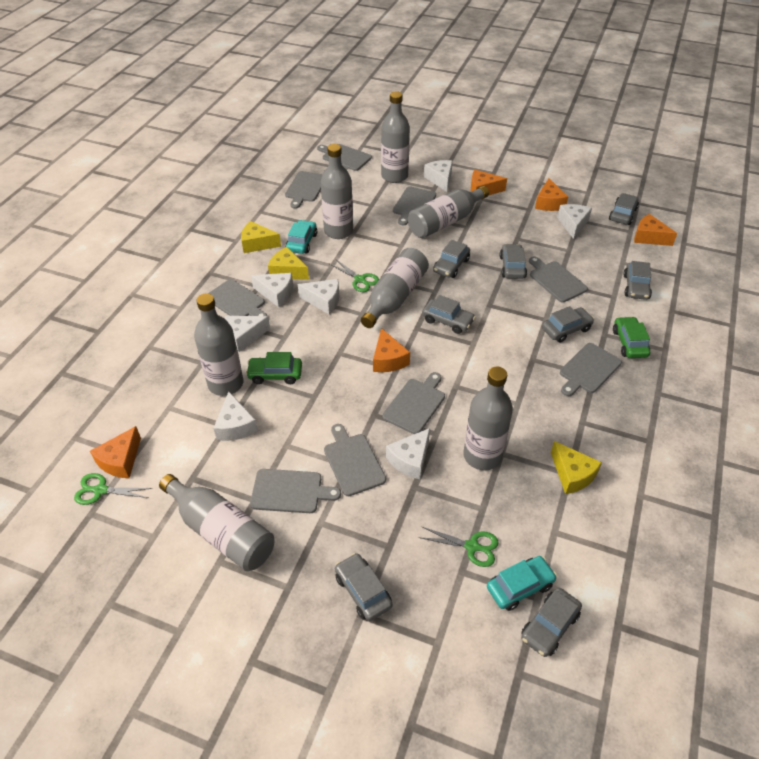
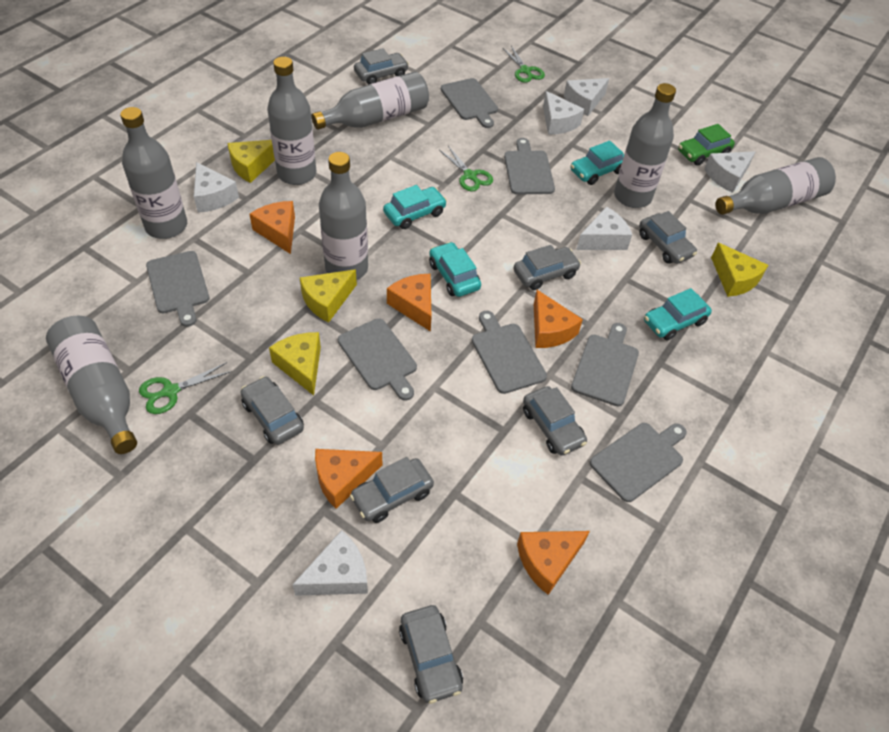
green car: [246,352,302,384] [613,317,650,358] = 2 -> [678,124,735,166] = 1
grey car: [335,553,392,621] [422,295,476,334] [433,240,470,278] [500,244,527,279] [521,588,582,657] [542,306,594,342] [609,193,639,225] [623,261,652,300] = 8 -> [240,376,304,445] [350,457,434,523] [354,48,409,84] [399,605,463,704] [514,245,581,290] [523,386,587,456] [639,211,697,264] = 7
grey cutting board: [208,279,267,316] [250,469,341,513] [285,171,323,209] [317,144,372,171] [324,424,386,496] [383,372,445,434] [393,187,436,226] [529,256,588,302] [560,343,622,396] = 9 -> [146,251,210,327] [338,318,417,401] [441,78,498,128] [472,311,547,394] [504,138,555,195] [571,323,639,406] [590,423,687,502] = 7
turquoise car: [286,220,317,254] [487,556,557,611] = 2 -> [383,185,447,229] [429,242,481,297] [571,141,624,185] [644,288,712,341] = 4
white cheese: [213,392,258,441] [225,316,270,352] [251,273,293,307] [298,279,339,314] [386,428,430,479] [424,160,453,192] [557,204,592,239] = 7 -> [194,162,239,213] [292,530,368,596] [543,91,584,135] [564,78,609,116] [576,207,632,250] [704,151,755,193] = 6
yellow cheese: [241,221,281,253] [268,247,309,280] [551,441,602,494] = 3 -> [228,140,275,183] [269,332,321,395] [299,269,357,322] [711,243,768,297] = 4

